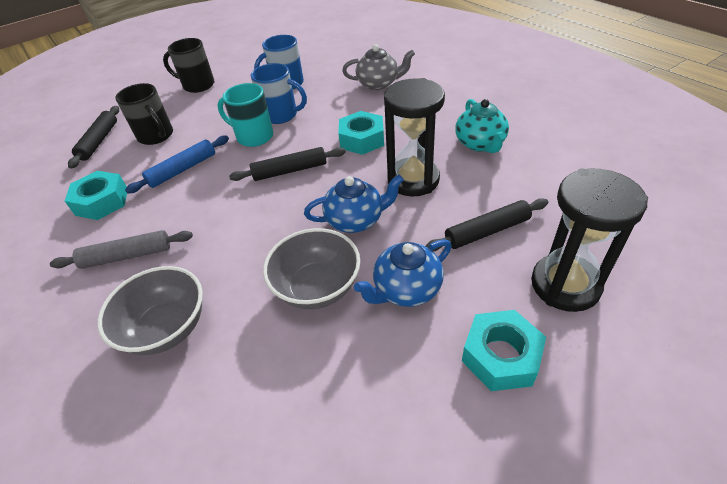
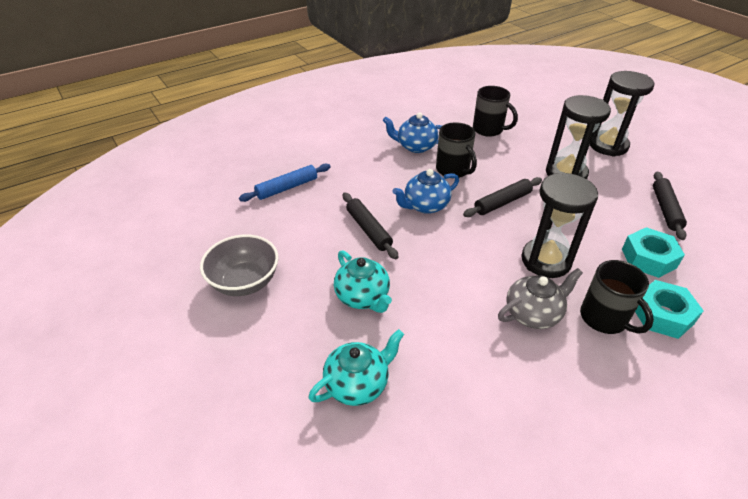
black hourglass: [384,78,445,196] [531,169,648,312] = 2 -> [521,172,598,278] [546,95,611,179] [590,71,654,157] = 3
black mug: [115,83,173,145] [163,38,214,93] = 2 -> [436,122,477,178] [473,86,518,137] [580,260,654,334] = 3
blue mug: [251,63,307,124] [254,35,304,89] = 2 -> none = 0
grey bowl: [97,266,203,355] [263,228,360,309] = 2 -> [200,235,279,296] = 1
grey rolling pin: [50,230,193,269] = 1 -> none = 0
turquoise mug: [217,83,273,147] = 1 -> none = 0
turquoise nut: [65,171,127,220] [338,111,384,155] [462,310,546,391] = 3 -> [622,227,685,278] [635,280,704,339] = 2
turquoise teapot: [455,99,509,153] = 1 -> [308,329,404,406] [334,250,392,313] = 2

